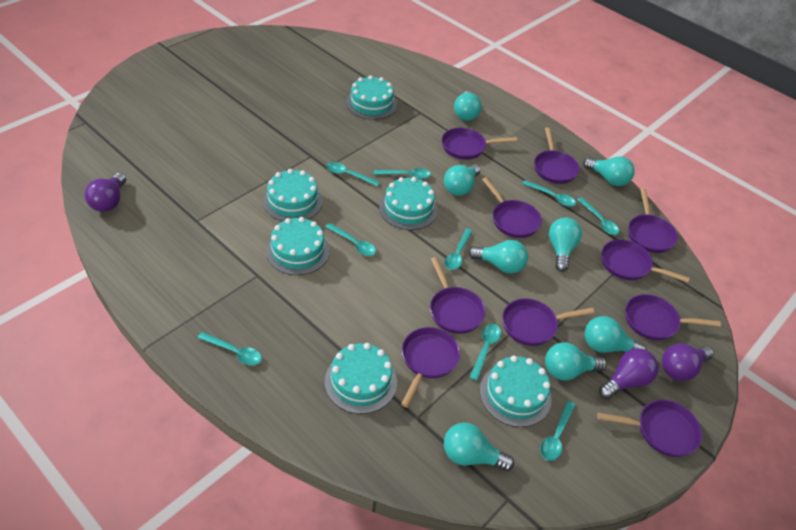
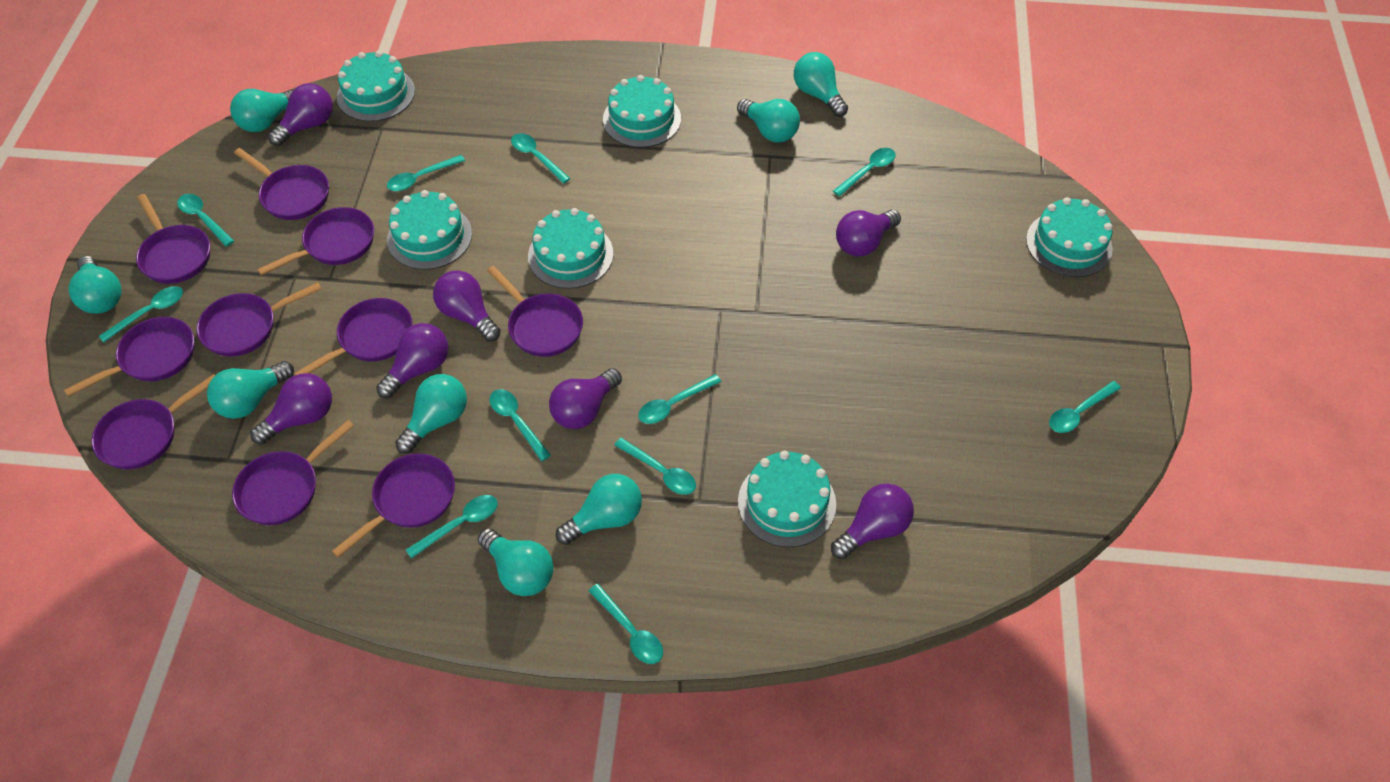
purple light bulb: [85,173,126,212] [599,348,659,399] [662,343,714,381] = 3 -> [250,373,332,445] [268,83,333,146] [376,323,449,398] [433,270,501,342] [549,368,622,429] [831,483,914,559] [836,210,901,256] = 7
turquoise spoon: [198,332,262,365] [325,223,376,256] [326,162,380,186] [374,168,431,179] [445,229,473,270] [469,324,501,381] [522,180,576,207] [540,401,575,461] [577,197,619,235] = 9 -> [99,286,183,342] [177,194,234,246] [387,155,465,191] [406,495,498,559] [489,389,551,461] [511,133,571,184] [589,584,663,664] [614,437,696,495] [638,374,721,424] [833,148,896,196] [1049,381,1121,433] = 11

